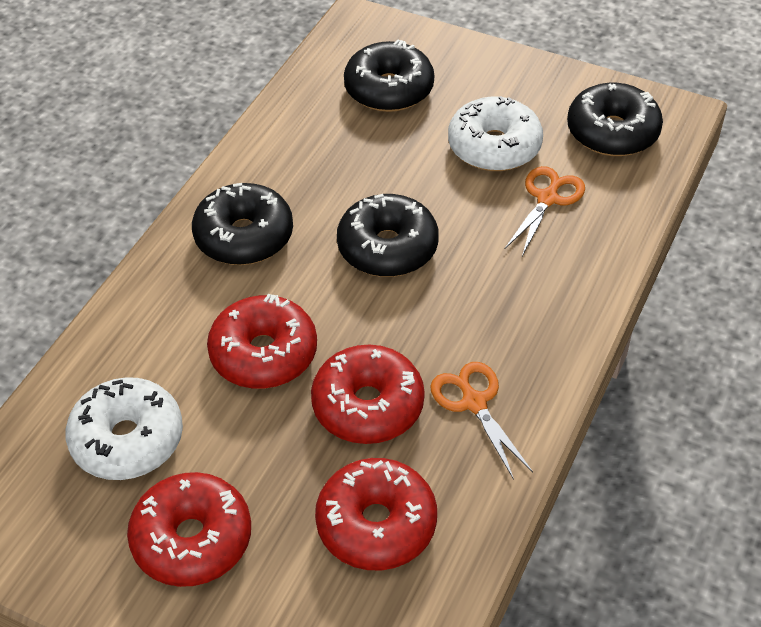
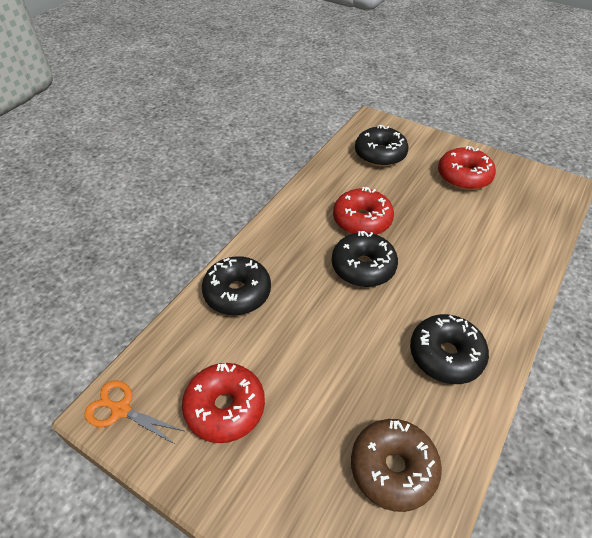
brown donut: none = 0 -> [351,419,442,512] = 1
orange scissors: [430,362,533,480] [505,166,585,256] = 2 -> [84,381,184,445] = 1
red donut: [127,472,251,587] [207,294,317,389] [311,345,425,444] [315,458,437,570] = 4 -> [182,363,265,443] [333,187,394,235] [438,146,496,190] = 3
white donut: [65,377,183,480] [448,96,543,171] = 2 -> none = 0

